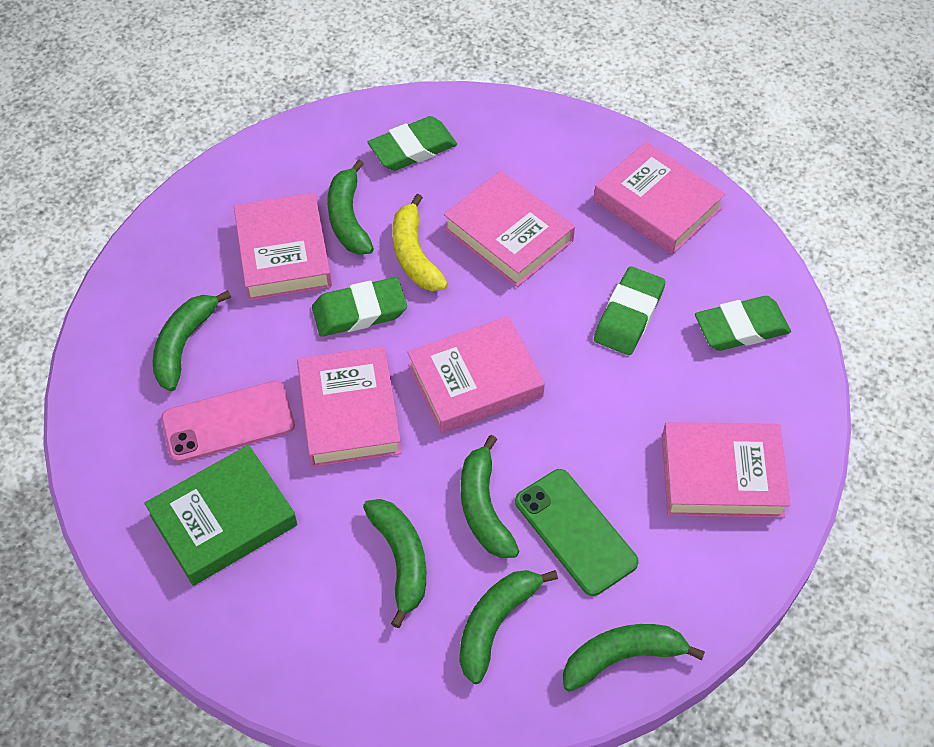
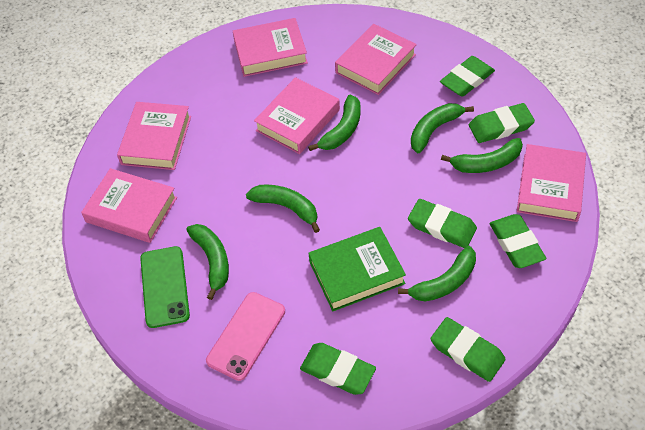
green eraser: [312,277,407,337] [368,116,457,171] [594,267,666,355] [695,296,791,351] = 4 -> [300,343,376,395] [408,199,477,248] [430,317,506,382] [440,56,495,97] [469,103,535,143] [490,214,546,268] = 6
yellow banana: [392,194,448,291] = 1 -> none = 0

